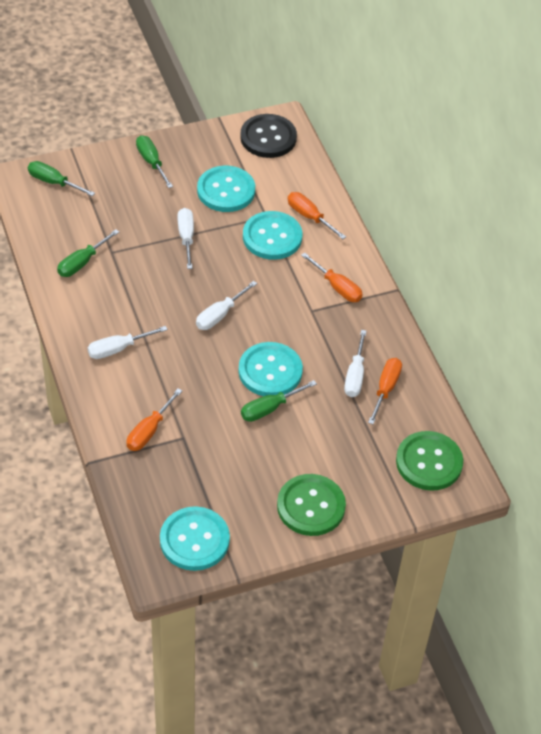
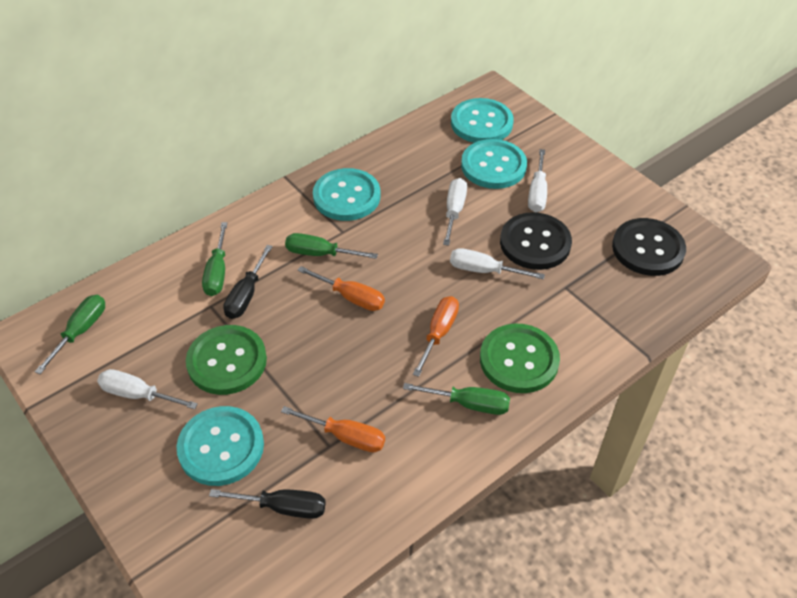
black button: [240,114,297,158] = 1 -> [500,212,572,270] [612,218,686,276] = 2
black screwdriver: none = 0 -> [209,489,326,519] [223,245,273,319] = 2
orange screwdriver: [127,389,182,451] [288,192,346,239] [301,252,363,302] [368,358,402,424] = 4 -> [281,406,385,453] [297,266,385,311] [413,296,459,377] = 3

